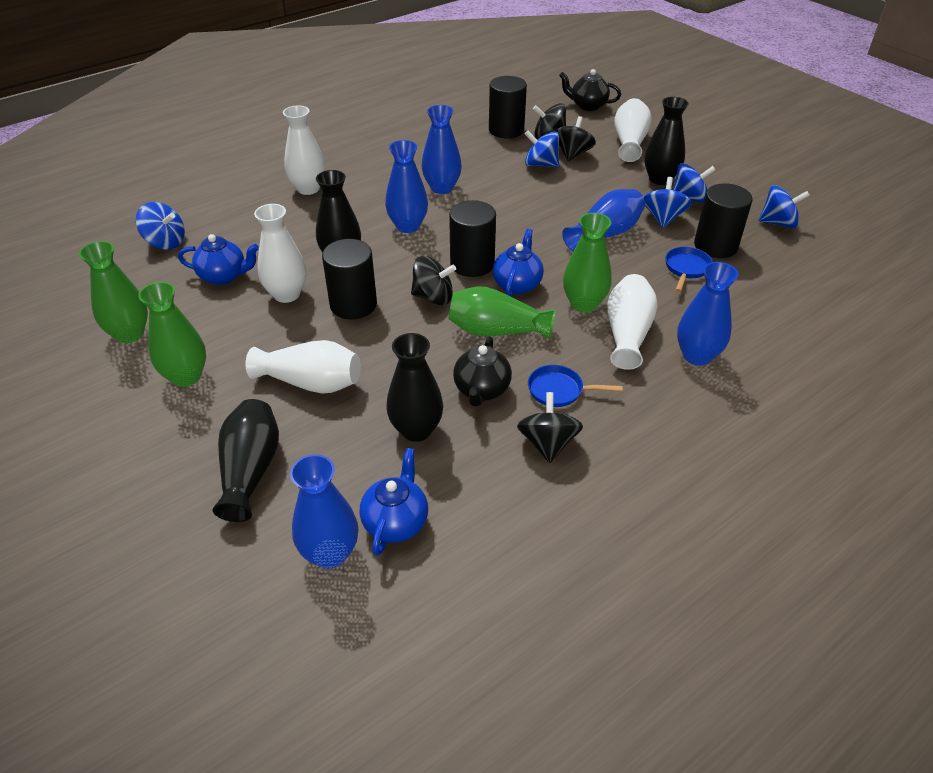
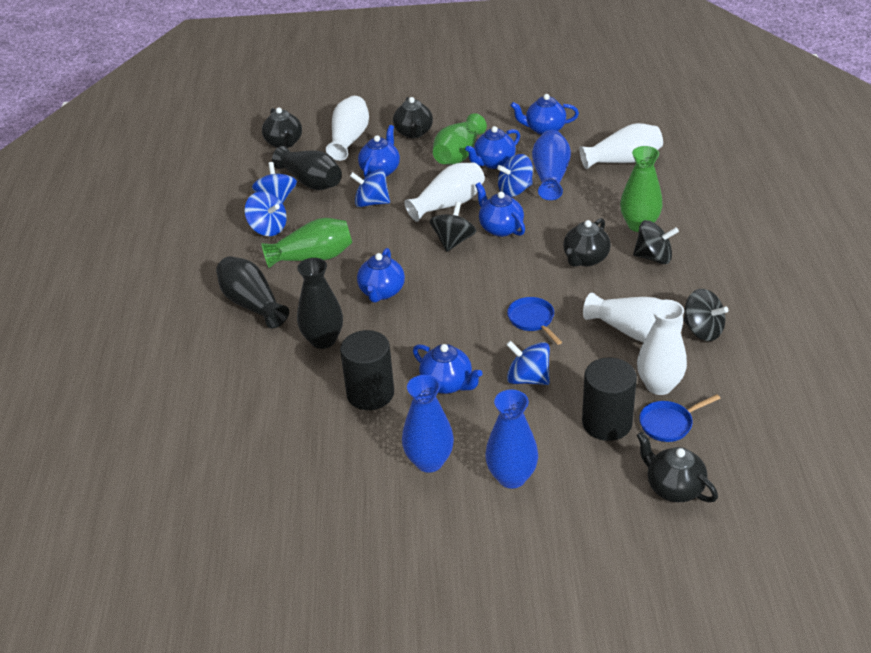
black cylinder: [322,239,377,319] [449,200,496,277] [489,76,527,138] [694,183,752,258] = 4 -> [340,330,394,410] [582,358,637,441] = 2
black spinning top: [411,256,456,305] [517,392,583,463] [533,103,566,139] [554,116,596,161] = 4 -> [430,202,476,252] [633,220,679,264] [683,289,728,341] = 3
black teapot: [453,336,512,406] [559,69,621,111] = 2 -> [262,107,302,148] [393,97,433,138] [563,218,611,267] [636,432,718,502] = 4
black vase: [212,399,279,522] [316,170,361,252] [386,333,443,442] [644,97,688,185] = 4 -> [216,256,289,328] [272,146,342,190] [297,258,343,349] = 3
blue teapot: [178,234,259,285] [360,448,428,556] [493,229,544,297] = 3 -> [357,248,405,303] [358,125,400,177] [413,344,483,394] [465,126,520,169] [475,182,525,237] [510,94,579,135] = 6
blue vase: [290,454,358,569] [385,140,428,233] [421,105,462,194] [562,189,645,252] [677,262,739,366] = 5 -> [402,375,454,473] [485,389,538,489] [532,130,571,200] = 3
green vase: [79,241,148,343] [138,282,206,387] [449,286,555,339] [563,213,612,313] = 4 -> [261,218,352,268] [433,113,487,165] [620,146,662,232] = 3

